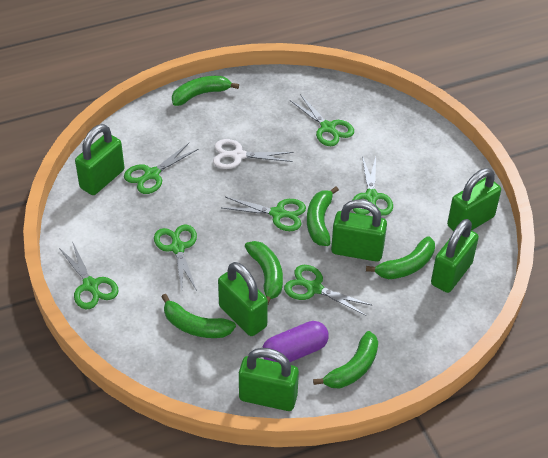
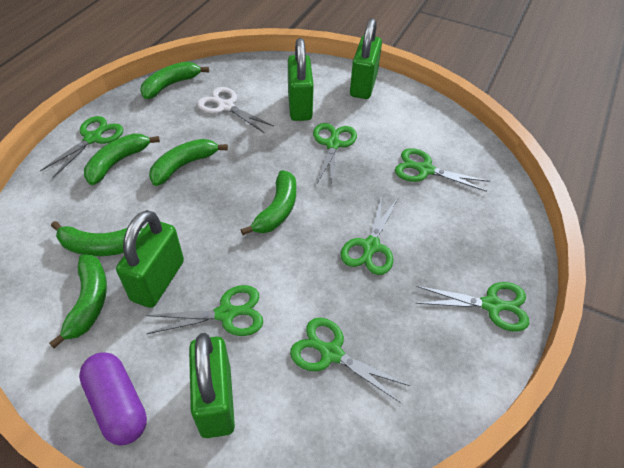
green padlock: [75,124,125,195] [218,262,268,336] [239,348,299,411] [331,199,387,262] [431,219,479,293] [447,168,501,231] = 6 -> [116,210,184,308] [189,333,235,438] [288,38,314,121] [350,18,382,99] = 4

